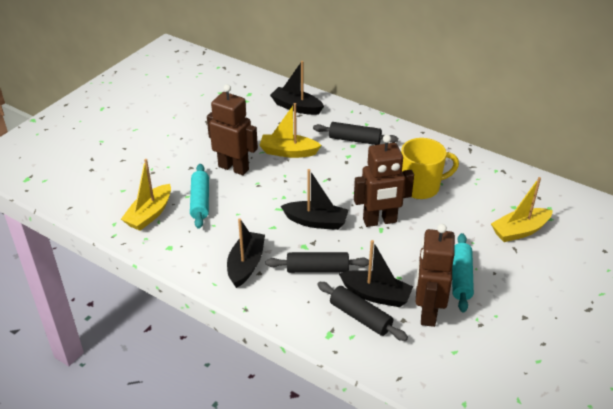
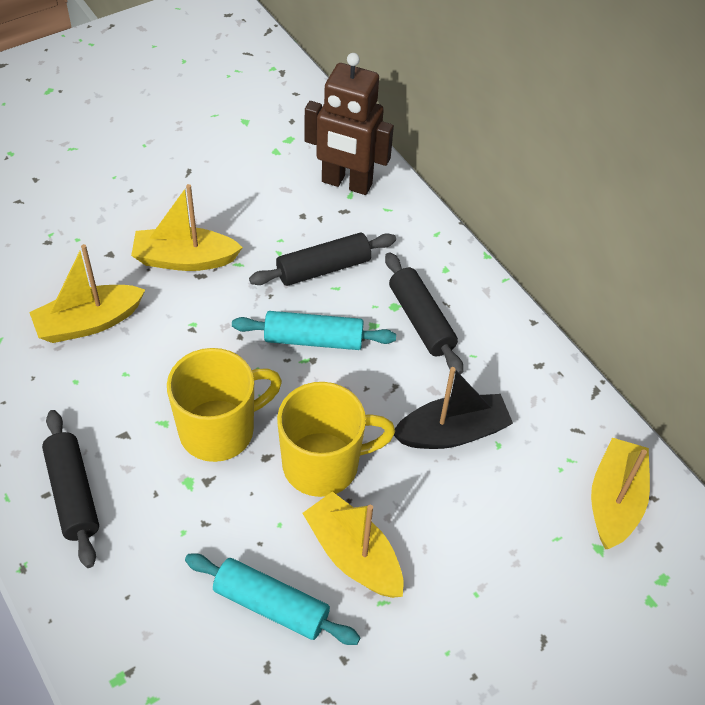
black boat: [227,218,265,288] [270,61,324,115] [281,169,348,230] [339,240,413,307] = 4 -> [394,367,513,449] = 1
brown robot: [207,84,258,175] [354,135,414,227] [416,224,455,327] = 3 -> [305,53,394,195] = 1
yellow boat: [121,159,171,231] [259,103,321,158] [491,177,553,242] = 3 -> [29,244,145,343] [131,184,243,271] [302,491,404,598] [591,438,650,549] = 4
yellow mug: [401,138,459,199] = 1 -> [167,348,282,462] [277,382,395,497] = 2

